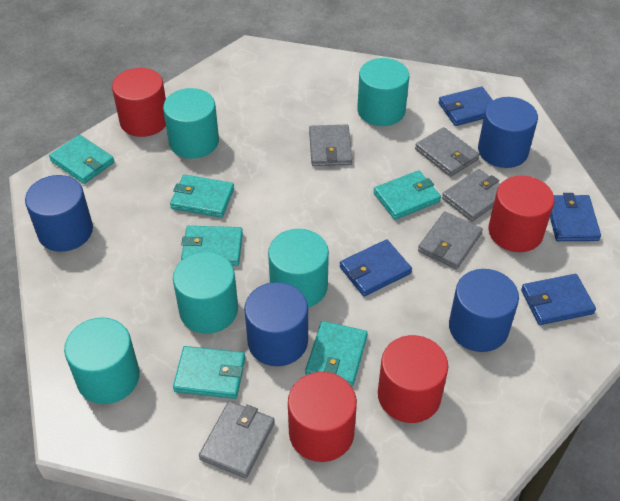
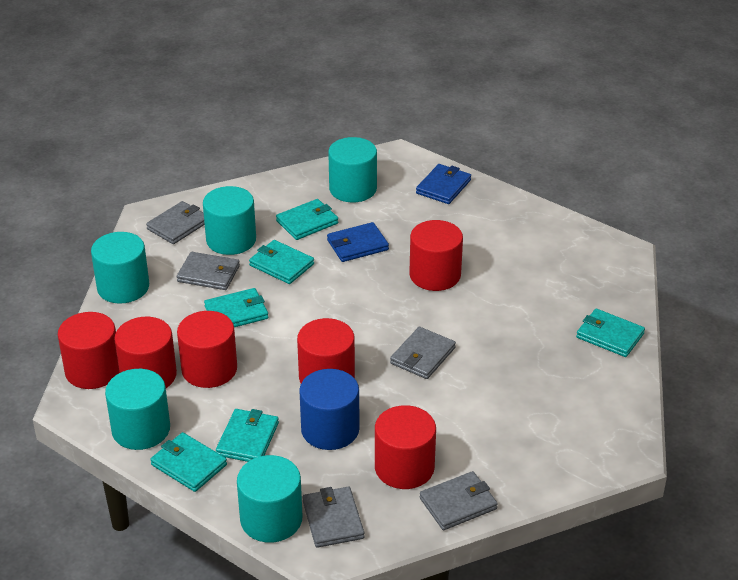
blue cylinder: [25,175,93,252] [244,282,308,366] [449,269,519,352] [478,97,538,168] = 4 -> [299,369,359,450] = 1
blue wallet: [340,239,412,297] [439,87,493,126] [521,274,596,325] [550,193,601,241] = 4 -> [327,222,389,262] [416,164,471,204] = 2
red cylinder: [112,68,166,137] [288,372,357,462] [378,335,448,423] [488,176,554,252] = 4 -> [58,312,120,389] [114,317,177,388] [177,311,237,388] [297,318,355,383] [375,405,436,489] [410,220,463,291] = 6

